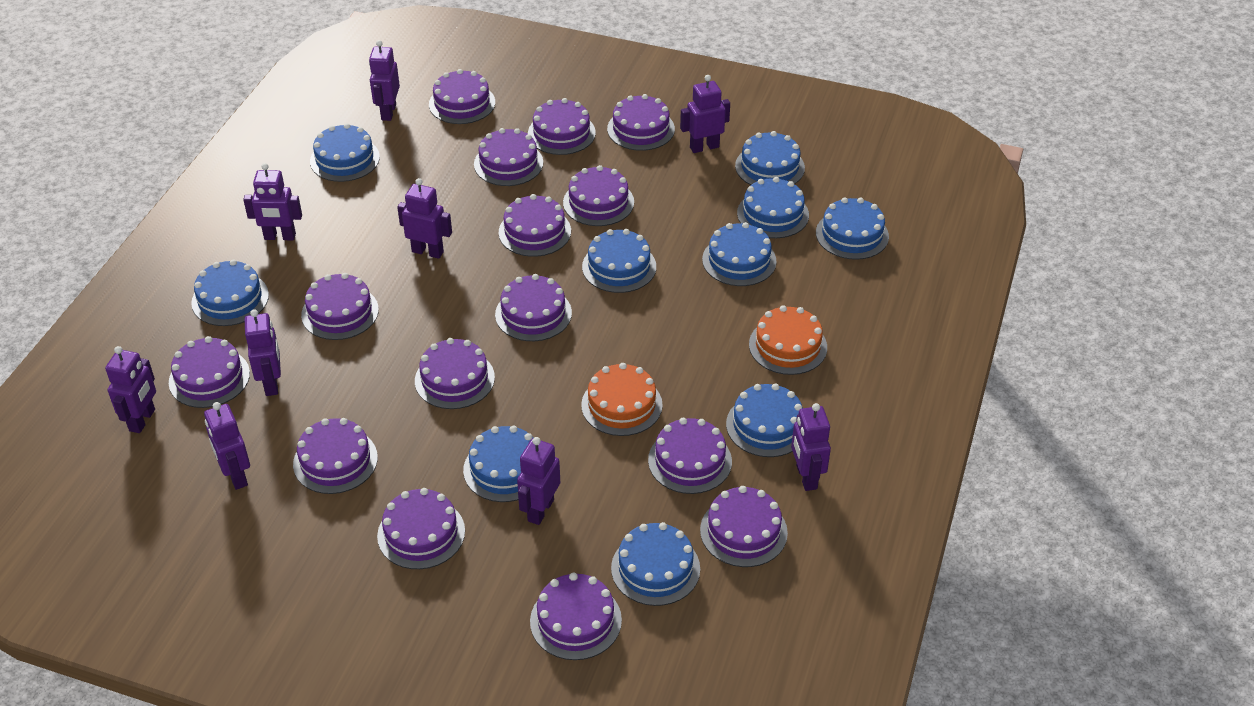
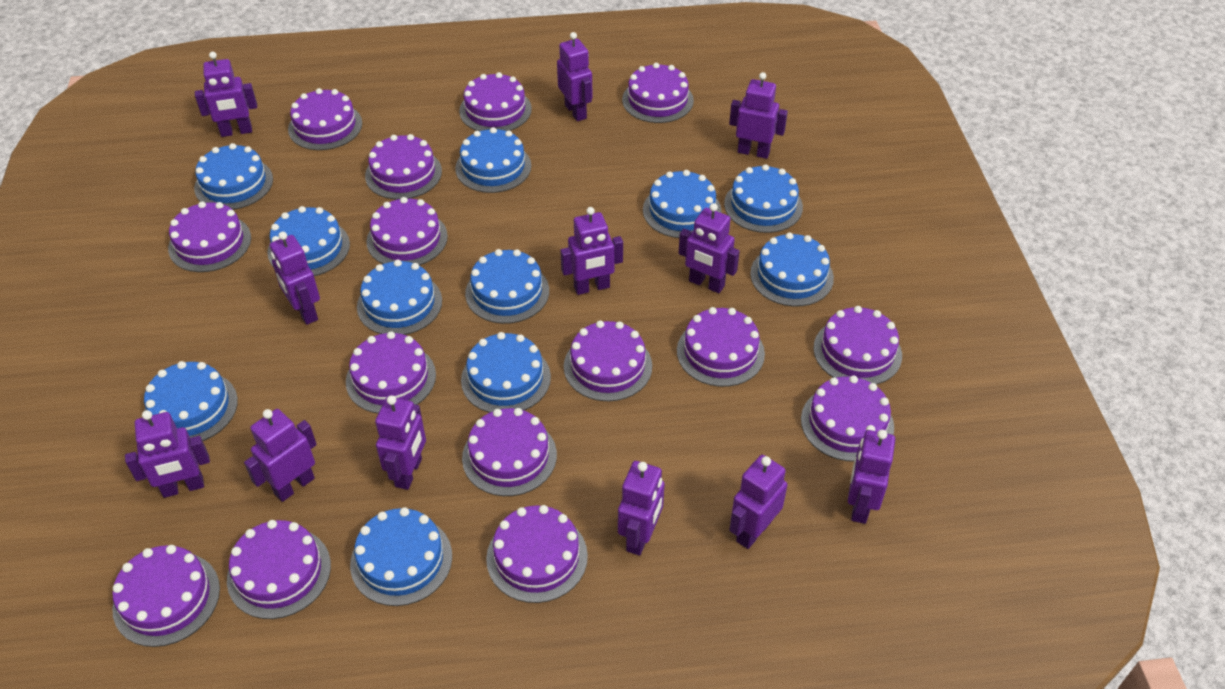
blue cake: [191,259,269,326] [310,123,380,182] [463,426,533,502] [582,229,656,293] [611,522,700,606] [702,222,777,286] [726,383,803,457] [735,131,805,185] [737,177,809,238] [816,197,889,260] = 10 -> [144,361,238,441] [194,143,273,210] [267,206,350,276] [350,507,452,606] [357,260,442,335] [455,127,531,193] [461,332,551,413] [465,249,549,324] [643,170,722,238] [724,164,803,233] [750,232,834,307] = 11
orange cake: [581,363,663,436] [749,305,827,375] = 2 -> none = 0
purple robot: [105,346,156,433] [204,402,250,490] [243,163,302,240] [245,309,281,396] [369,40,400,121] [397,178,452,259] [517,437,560,525] [680,75,730,153] [791,403,831,491] = 9 -> [125,410,210,498] [195,52,257,137] [244,409,317,502] [270,231,320,325] [375,395,426,490] [557,32,593,121] [560,207,623,295] [618,461,665,556] [679,203,740,293] [729,72,788,159] [729,455,787,549] [848,430,895,524] = 12

